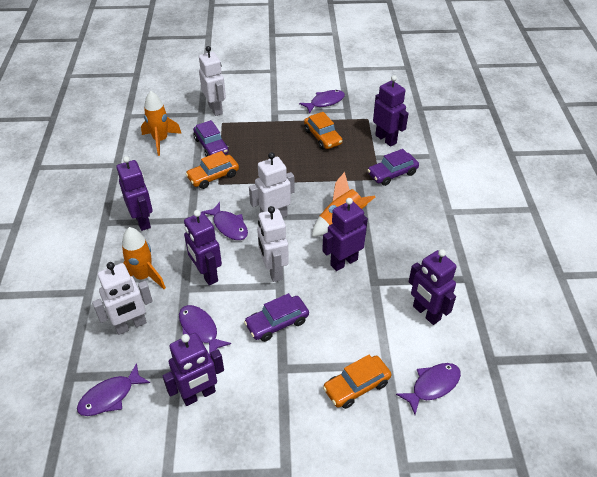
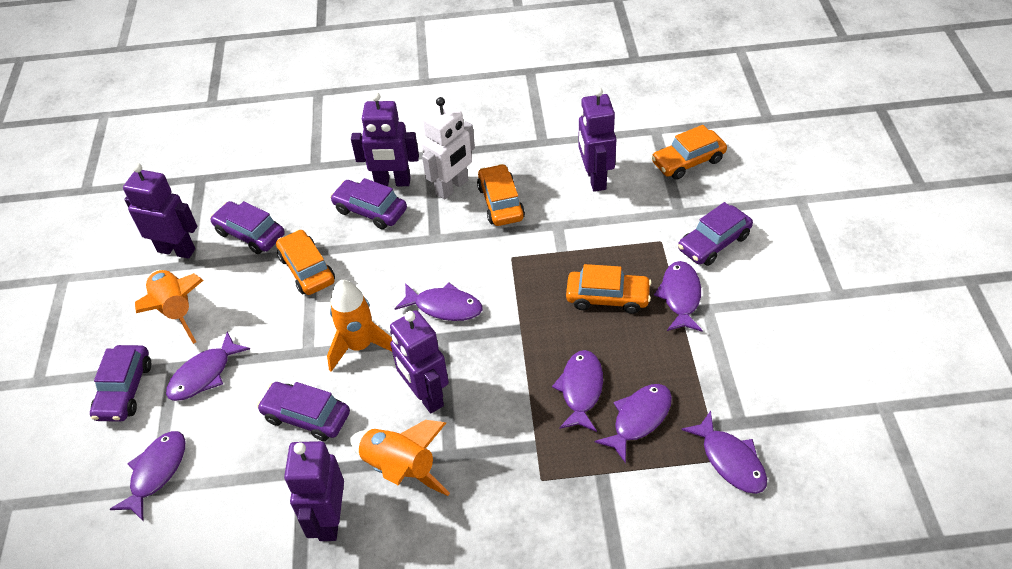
orange car: [186,151,239,189] [304,112,343,149] [323,355,391,409] = 3 -> [276,229,335,295] [477,164,525,226] [566,264,652,314] [651,125,727,180] = 4
purple car: [193,120,229,157] [244,293,309,342] [367,149,419,186] = 3 -> [90,345,151,422] [210,201,285,254] [257,382,350,441] [330,178,407,229] [678,202,753,266] = 5
purple fish: [77,363,150,416] [179,305,231,357] [202,202,248,240] [299,90,345,114] [396,363,461,415] = 5 -> [110,431,186,521] [166,332,250,401] [394,283,482,321] [552,350,603,432] [594,384,672,463] [654,261,703,332] [681,411,767,494] = 7
purple robot: [117,156,153,231] [163,333,224,406] [184,210,222,285] [322,198,368,271] [373,75,409,147] [409,249,457,325] = 6 -> [123,163,197,259] [284,441,344,541] [351,92,419,186] [390,310,449,413] [579,87,616,192] = 5
white robot: [92,262,153,335] [199,46,226,116] [249,152,294,218] [257,206,289,282] = 4 -> [421,97,475,200] = 1

